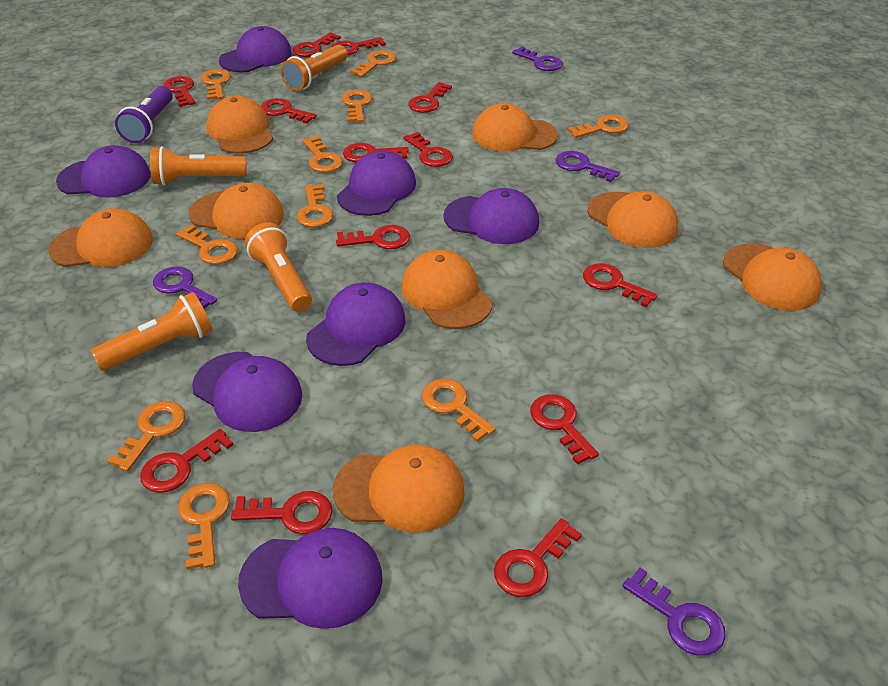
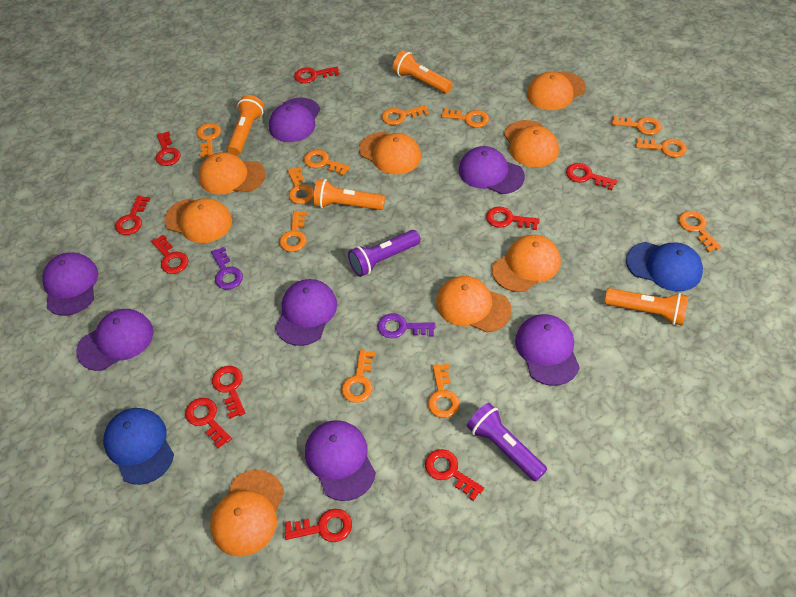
blue cap: none = 0 -> [103,408,174,485] [626,242,703,291] = 2
orange key: [107,401,186,472] [176,224,238,264] [178,483,230,570] [201,69,231,100] [297,184,333,227] [303,136,343,173] [342,90,372,122] [350,50,396,77] [422,379,496,442] [568,115,629,138] = 10 -> [197,123,221,157] [279,211,307,252] [287,167,314,204] [304,150,350,176] [342,350,375,403] [382,105,429,125] [428,364,460,418] [441,108,489,128] [612,115,662,135] [636,138,687,157] [679,211,721,252] = 11
purple flashlight: [115,86,173,143] = 1 -> [348,230,421,277] [467,403,547,482] = 2
purple key: [153,266,217,309] [512,46,563,71] [556,151,620,182] [622,568,726,656] = 4 -> [211,247,243,289] [377,314,435,338] = 2
red key: [140,429,234,493] [163,76,196,107] [231,491,333,534] [261,98,317,124] [293,32,341,57] [331,37,386,55] [336,225,410,249] [343,143,409,162] [403,132,453,167] [408,82,452,113] [494,518,582,597] [530,394,599,465] [583,263,658,307] = 13 -> [115,196,150,235] [151,235,189,274] [156,131,181,166] [185,398,232,449] [212,366,245,419] [285,509,352,542] [294,66,339,83] [425,449,484,501] [486,207,540,230] [566,163,617,190] = 10

